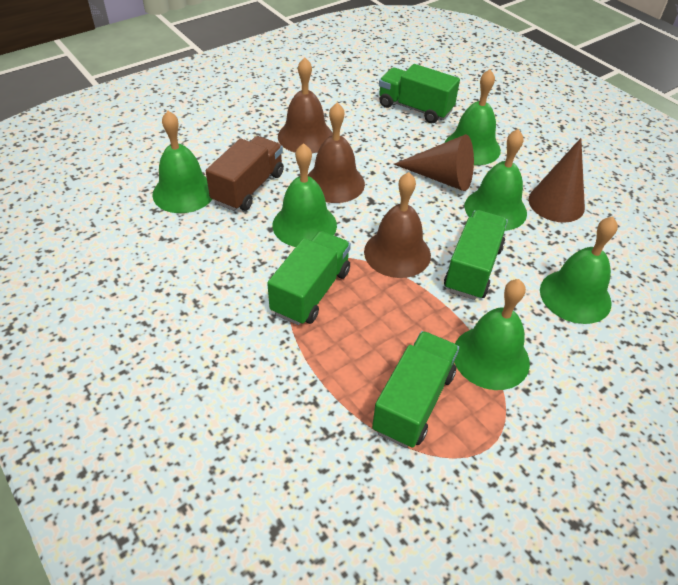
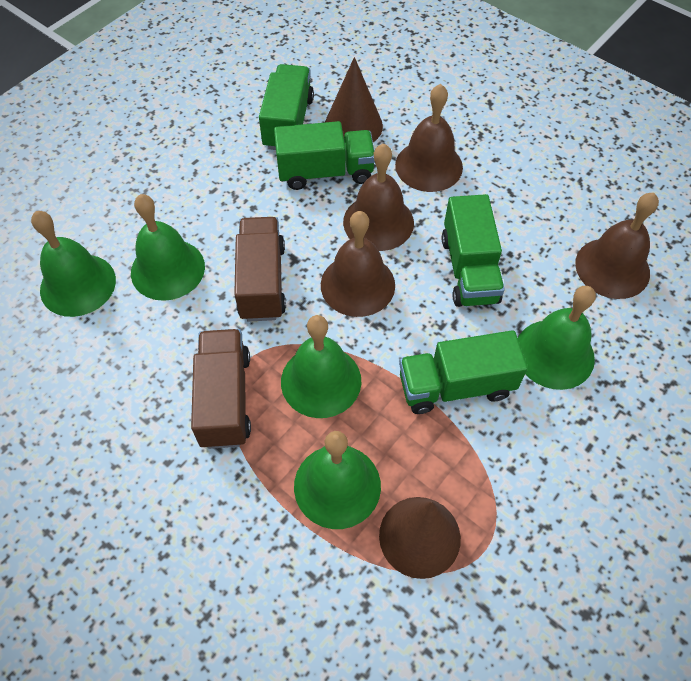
brown bell: [278,57,333,153] [308,102,365,203] [364,172,431,278] = 3 -> [321,211,395,317] [343,143,414,251] [395,84,463,192] [575,193,659,299] = 4
brown truck: [206,136,284,211] = 1 -> [191,329,251,449] [234,217,286,322] = 2
green bell: [153,111,212,213] [272,143,337,247] [445,69,501,165] [454,279,530,390] [465,129,527,231] [540,216,618,324] = 6 -> [31,211,116,317] [131,194,205,301] [281,315,361,418] [294,431,381,529] [518,286,596,390] = 5

